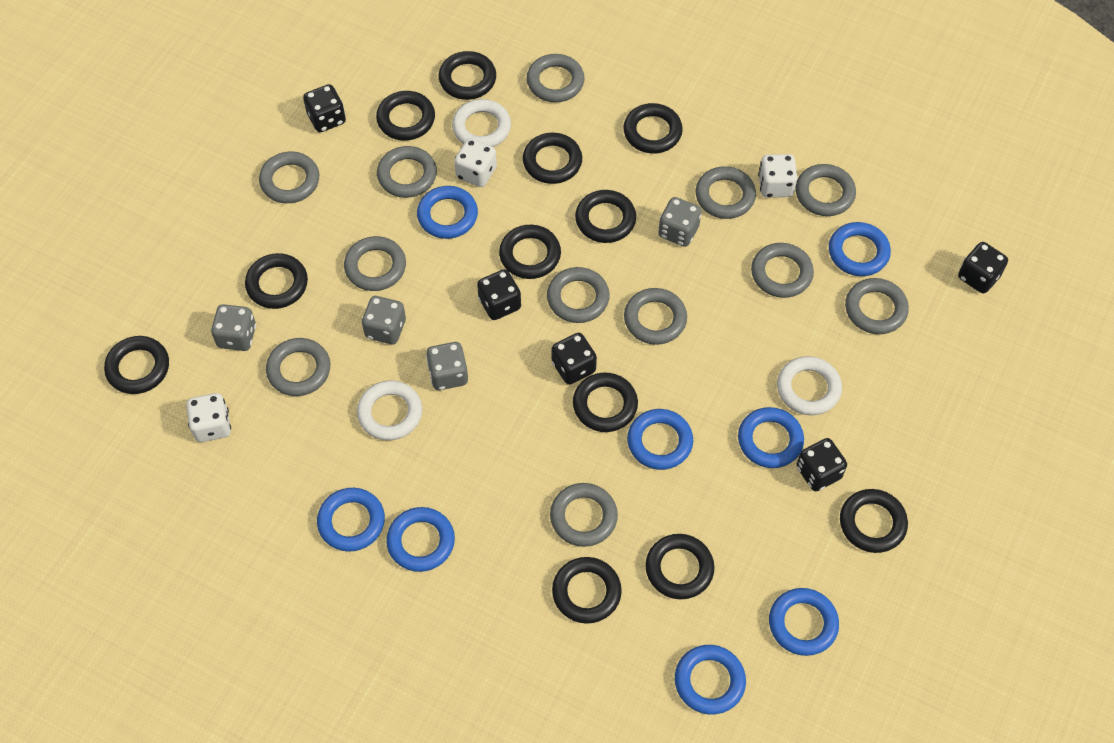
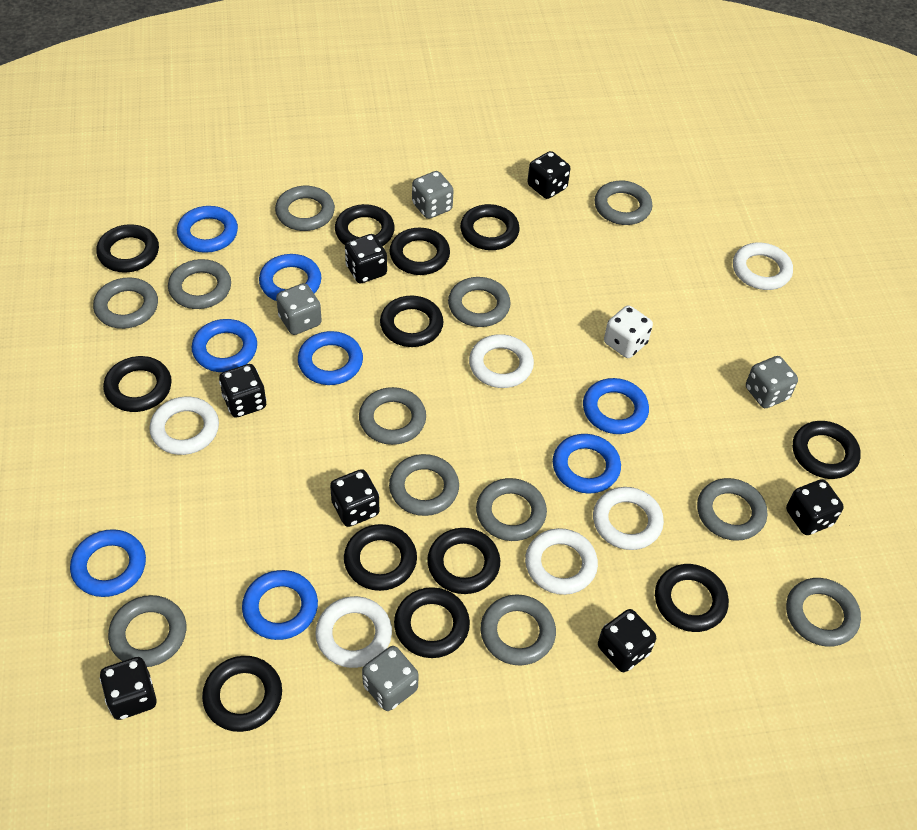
black dice: [303,84,346,132] [477,269,521,320] [552,333,597,385] [796,438,847,491] [958,242,1008,294] = 5 -> [100,657,157,720] [219,364,267,418] [330,469,379,527] [345,234,387,283] [527,151,570,199] [598,609,656,672] [786,479,844,535] = 7
white dice: [186,393,231,442] [454,138,497,187] [758,154,797,198] = 3 -> [604,305,653,358] = 1
white ring: [357,380,422,440] [452,99,511,147] [777,356,842,415] = 3 -> [149,397,219,455] [316,596,392,668] [469,334,534,388] [525,528,598,595] [593,487,664,550] [733,243,793,290] = 6

